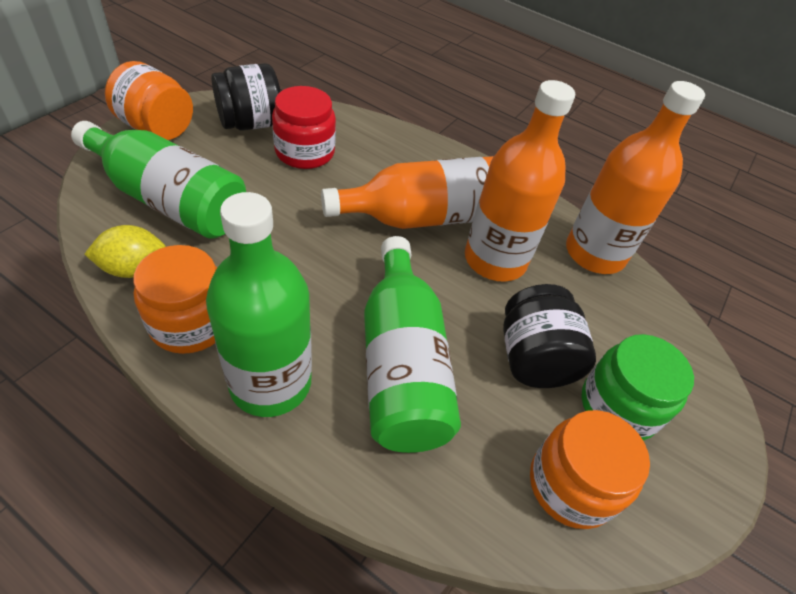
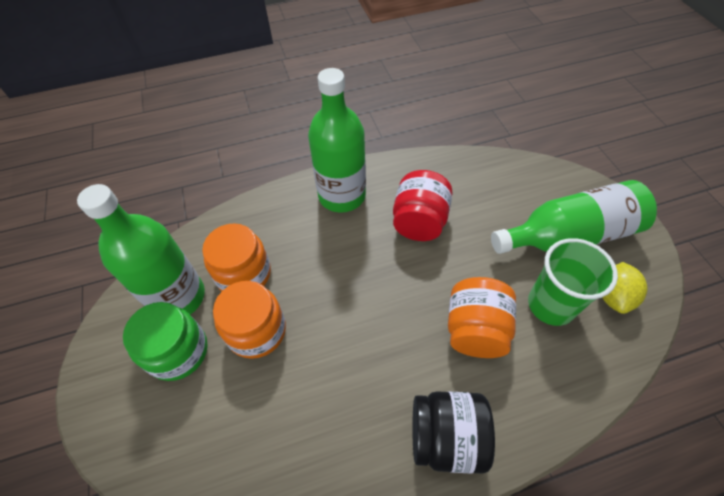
black jar: [211,63,281,131] [503,284,596,388] = 2 -> [412,391,495,474] = 1
green cup: none = 0 -> [528,238,618,326] = 1
orange bottle: [321,156,494,229] [465,80,575,282] [566,81,705,274] = 3 -> none = 0

